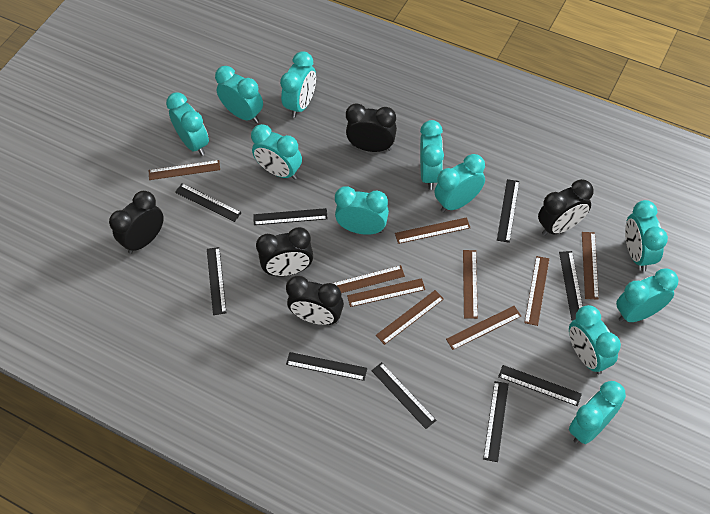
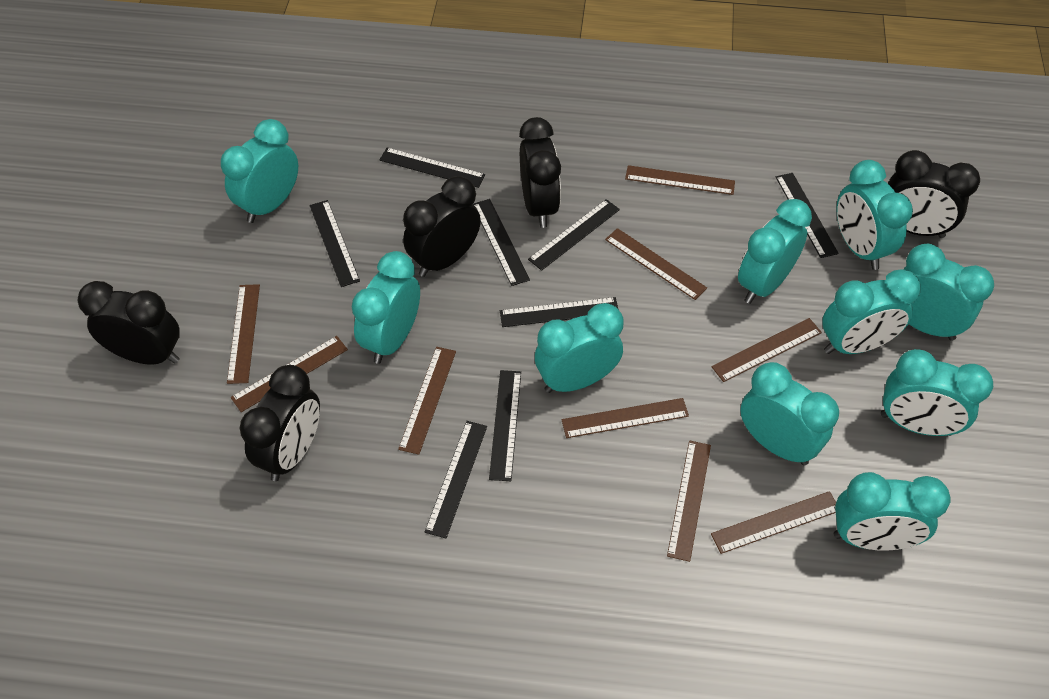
black ruler: [175,183,242,222] [207,247,227,315] [253,208,327,225] [286,352,367,381] [371,362,436,429] [483,381,509,462] [497,179,520,243] [498,365,582,406] [559,251,583,320] = 9 -> [310,200,360,287] [380,148,485,188] [425,421,487,538] [473,199,530,286] [489,370,521,481] [500,297,619,327] [528,199,620,271] [776,173,839,258] = 8
turquoise clock: [166,92,209,156] [215,66,263,123] [251,124,302,180] [280,51,316,118] [335,187,389,235] [420,120,444,190] [434,154,485,212] [569,305,621,374] [569,381,626,444] [616,268,679,322] [625,200,668,271] = 11 -> [221,119,298,223] [352,251,420,364] [535,303,623,393] [738,199,812,304] [740,362,839,465] [822,269,921,354] [834,472,950,551] [836,160,913,270] [881,349,993,436] [904,244,994,341] = 10

